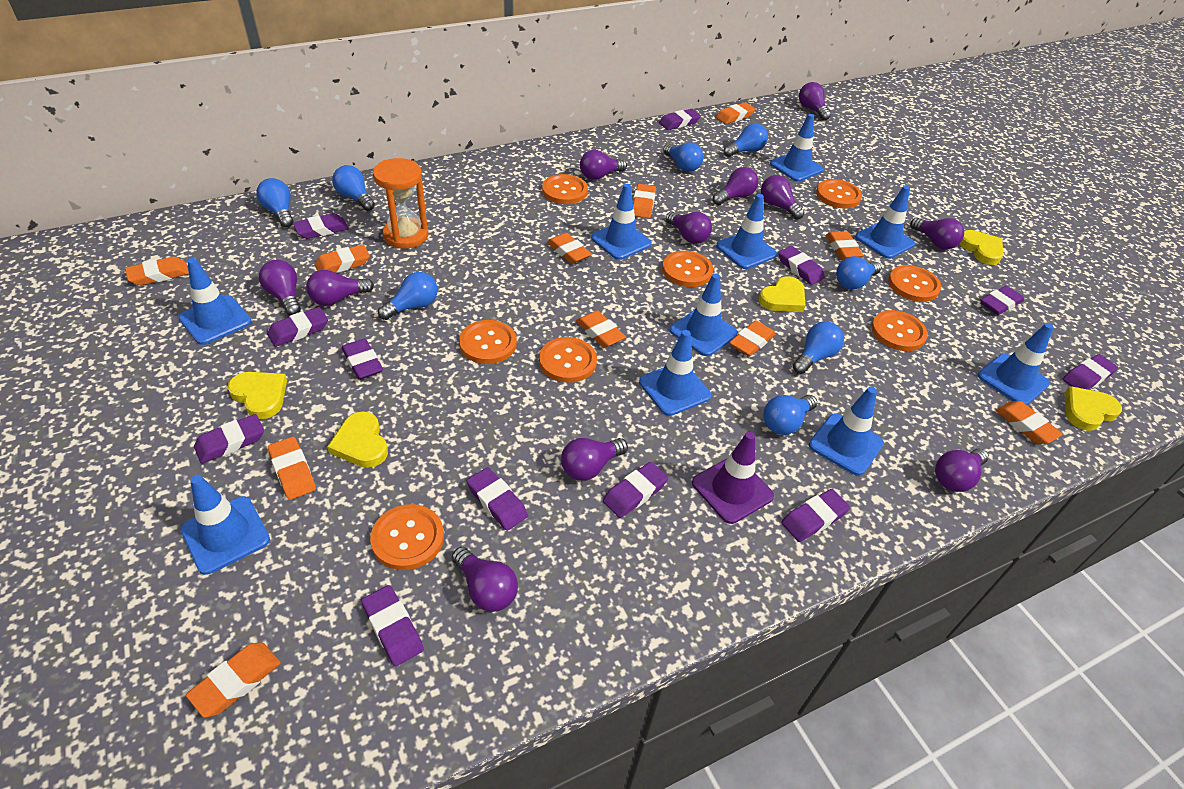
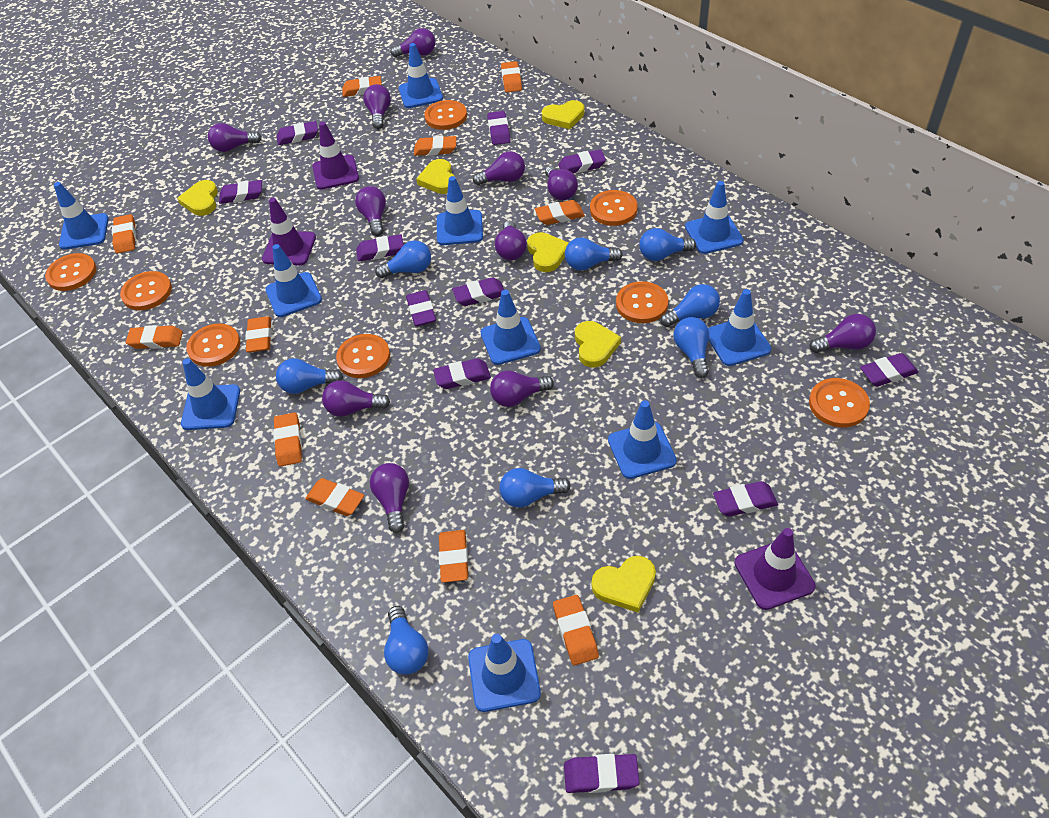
orange hourglass: [373,158,429,249] = 1 -> none = 0
purple eraser: [194,414,264,464] [267,307,328,347] [293,213,349,239] [342,339,383,379] [361,585,424,666] [467,467,528,531] [603,462,668,518] [659,109,701,130] [778,246,825,285] [781,489,850,542] [980,286,1024,315] [1063,354,1118,390] = 12 -> [219,180,262,204] [277,121,318,145] [356,234,404,262] [406,290,436,326] [433,358,491,389] [452,277,504,306] [487,111,510,145] [558,149,606,173] [564,754,639,793] [713,481,778,516] [860,353,918,386] = 11
purple traffic cone: [692,432,774,524] = 1 -> [262,198,316,265] [312,122,359,190] [734,528,816,610] = 3
yellow heart: [228,372,287,419] [327,411,388,468] [758,276,805,312] [960,230,1004,265] [1065,386,1122,431] = 5 -> [177,180,218,216] [416,159,456,194] [527,232,569,272] [542,100,585,129] [575,321,621,367] [592,556,656,613] = 6

